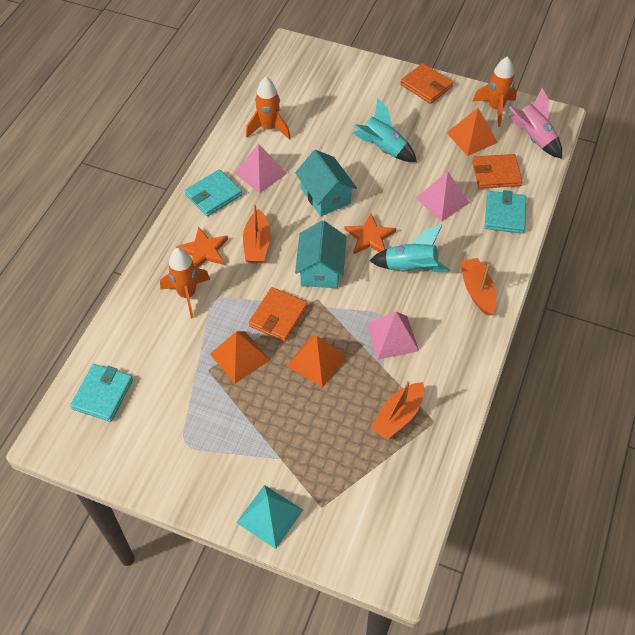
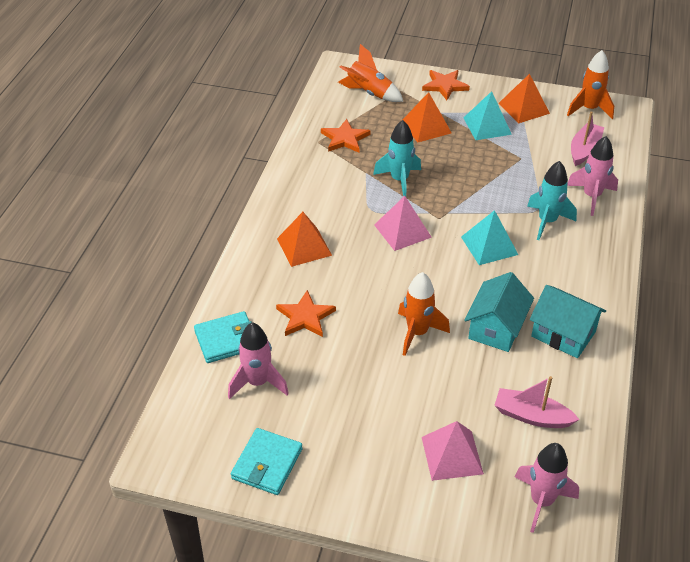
orange boat: [243,204,271,263] [370,381,424,440] [460,258,496,316] = 3 -> none = 0
orange star: [176,227,228,268] [344,213,396,254] = 2 -> [276,290,336,337] [321,119,371,153] [422,70,470,100] = 3
orange wallet: [249,287,308,342] [400,63,453,104] [472,154,523,189] = 3 -> none = 0
pink boat: none = 0 -> [494,376,580,428] [571,112,604,166] = 2
pink pyramid: [234,144,287,193] [366,312,419,360] [416,171,470,222] = 3 -> [374,196,432,251] [422,421,484,481] = 2
pink rocket: [509,88,562,159] = 1 -> [228,322,289,399] [515,443,579,533] [567,136,618,216] = 3
turquoise pyramid: [236,485,303,549] = 1 -> [461,210,518,265] [463,91,512,140] = 2
turquoise wallet: [70,364,133,422] [185,169,242,216] [485,190,526,234] = 3 -> [194,311,252,363] [231,428,303,495] = 2

